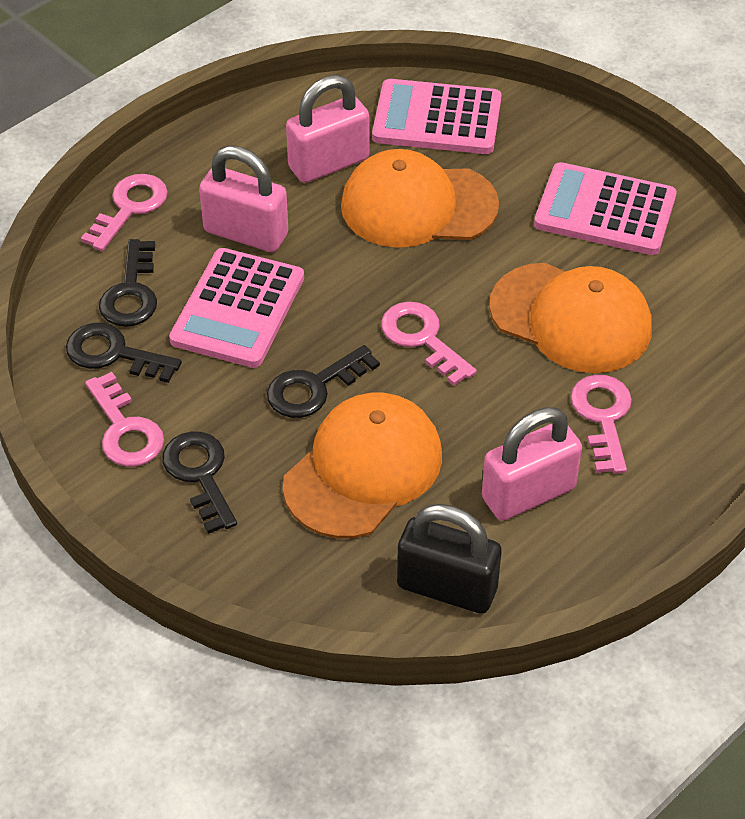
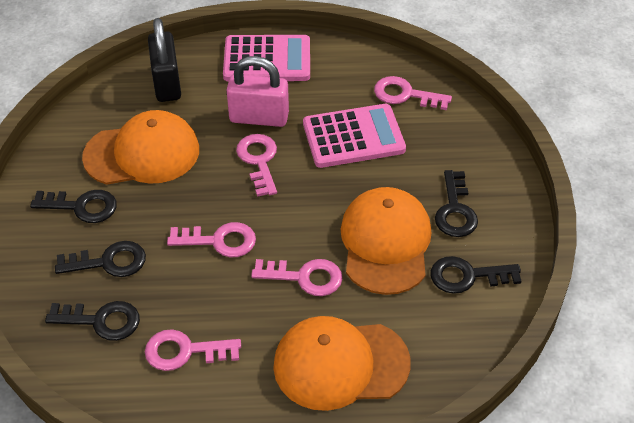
black key: [66,322,182,383] [99,239,157,327] [162,431,237,534] [267,345,380,418] = 4 -> [30,190,117,223] [45,301,140,341] [55,241,146,277] [431,256,522,294] [435,170,478,237] = 5
pink calculator: [169,248,304,368] [372,79,502,154] [534,162,677,255] = 3 -> [223,35,310,81] [303,104,406,168] = 2
pink key: [81,174,168,251] [85,372,164,467] [381,302,477,386] [570,375,632,474] = 4 -> [145,329,241,371] [167,222,256,257] [236,134,277,197] [251,259,343,296] [374,76,452,110] = 5
pink padlock: [199,146,288,252] [286,75,370,183] [482,407,582,521] = 3 -> [227,56,289,127] = 1

